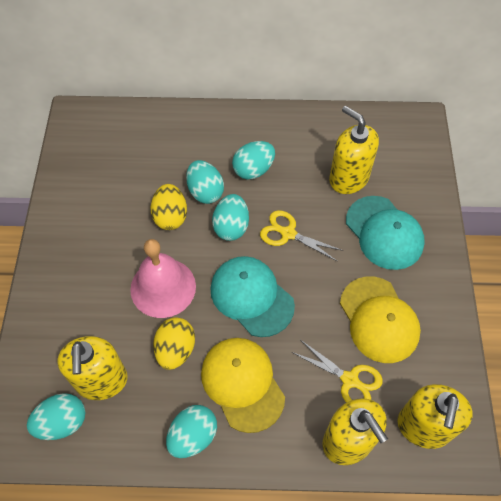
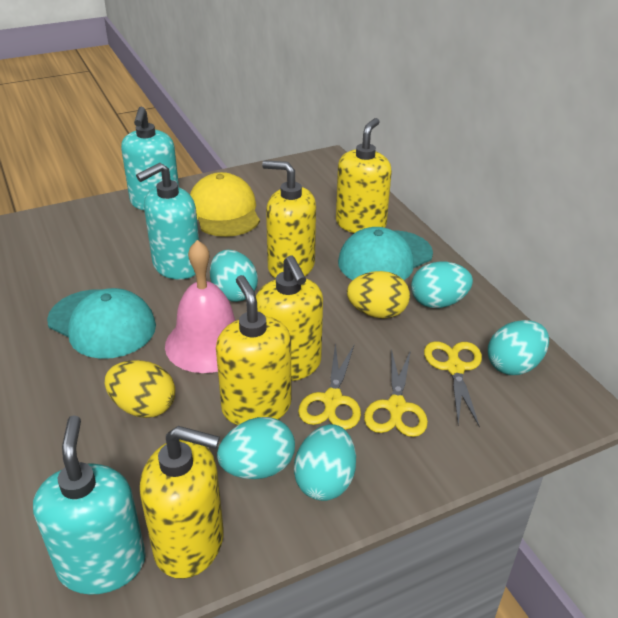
turquoise soap dispenser: none = 0 -> [33,415,146,595] [121,107,179,210] [136,163,199,279] = 3
yellow cap: [201,338,285,433] [340,276,421,363] = 2 -> [190,172,260,237] = 1
yellow scissors: [260,210,343,262] [292,340,383,403] = 2 -> [298,343,361,430] [364,349,428,437] [424,341,482,428] = 3
yellow soap dispenser: [57,336,128,400] [323,398,388,465] [329,106,379,194] [398,384,473,449] = 4 -> [140,426,224,579] [216,275,291,425] [256,255,323,381] [262,160,316,278] [336,118,392,233] = 5

